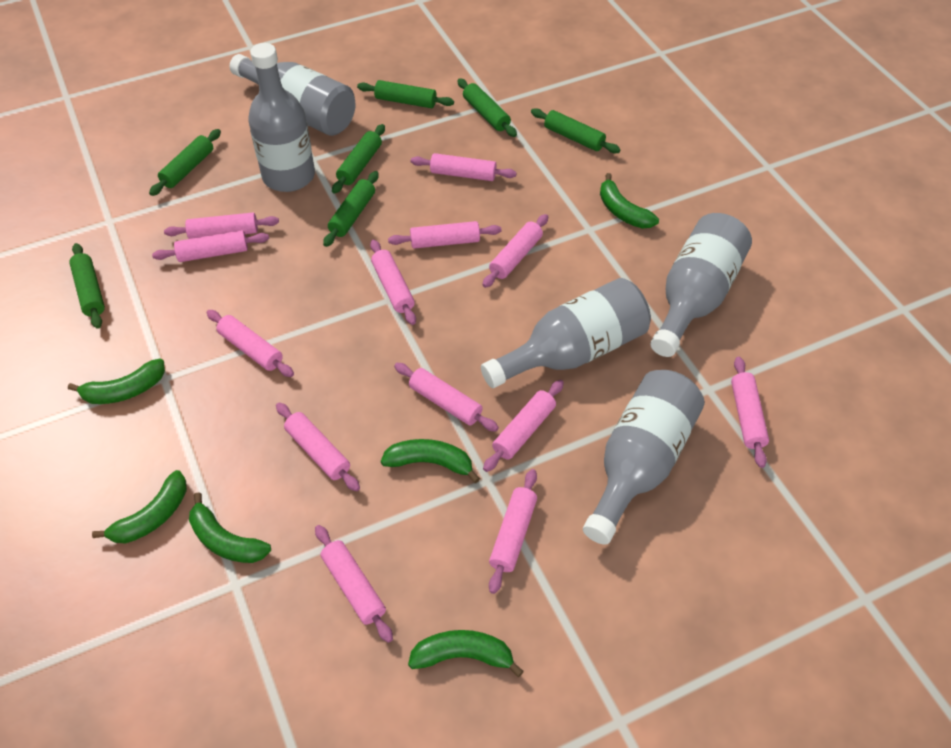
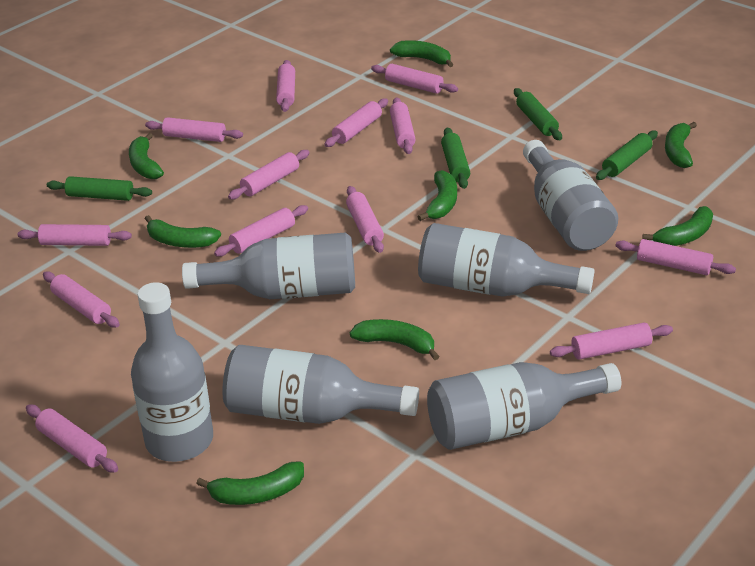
green banana: [68,359,165,404] [92,470,187,544] [189,492,271,563] [381,439,480,483] [408,630,524,677] [600,173,659,229] = 6 -> [129,133,164,179] [145,215,221,248] [196,461,304,505] [350,319,440,360] [390,40,453,67] [417,170,457,221] [642,206,713,246] [665,122,697,168] = 8
green rolling pin: [69,243,105,329] [149,129,221,196] [323,171,379,247] [332,124,385,194] [357,80,454,108] [457,78,517,137] [531,108,621,153] = 7 -> [47,176,152,201] [441,128,470,189] [514,88,562,140] [596,130,658,180] = 4
grey bottle: [230,54,355,136] [248,43,315,192] [481,278,651,388] [583,370,705,545] [650,213,752,357] = 5 -> [131,282,213,462] [182,232,355,299] [222,345,419,424] [418,223,595,297] [427,362,621,450] [523,140,618,251] = 6

